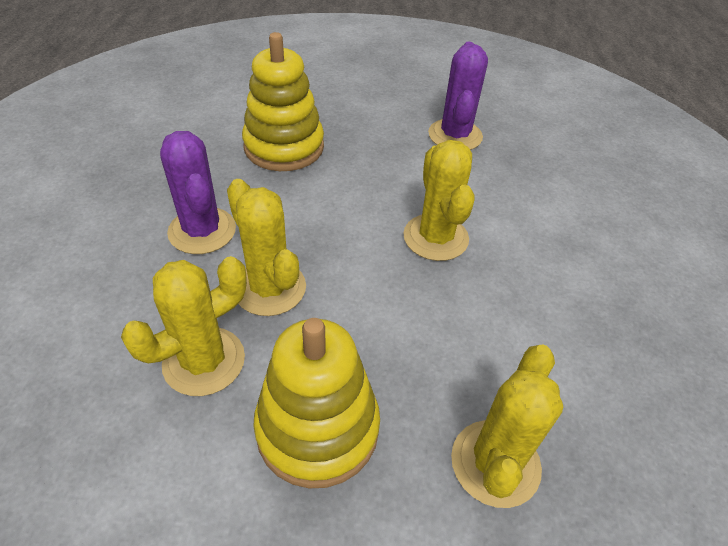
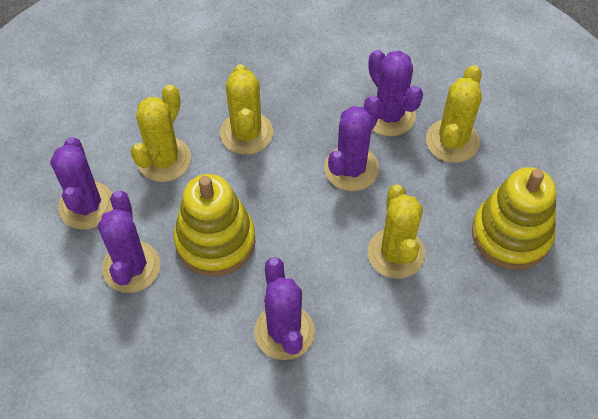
purple cactus: [160,131,236,254] [428,41,488,150] = 2 -> [50,137,113,229] [98,191,160,293] [254,257,315,360] [324,95,382,191] [368,50,423,136] = 5

